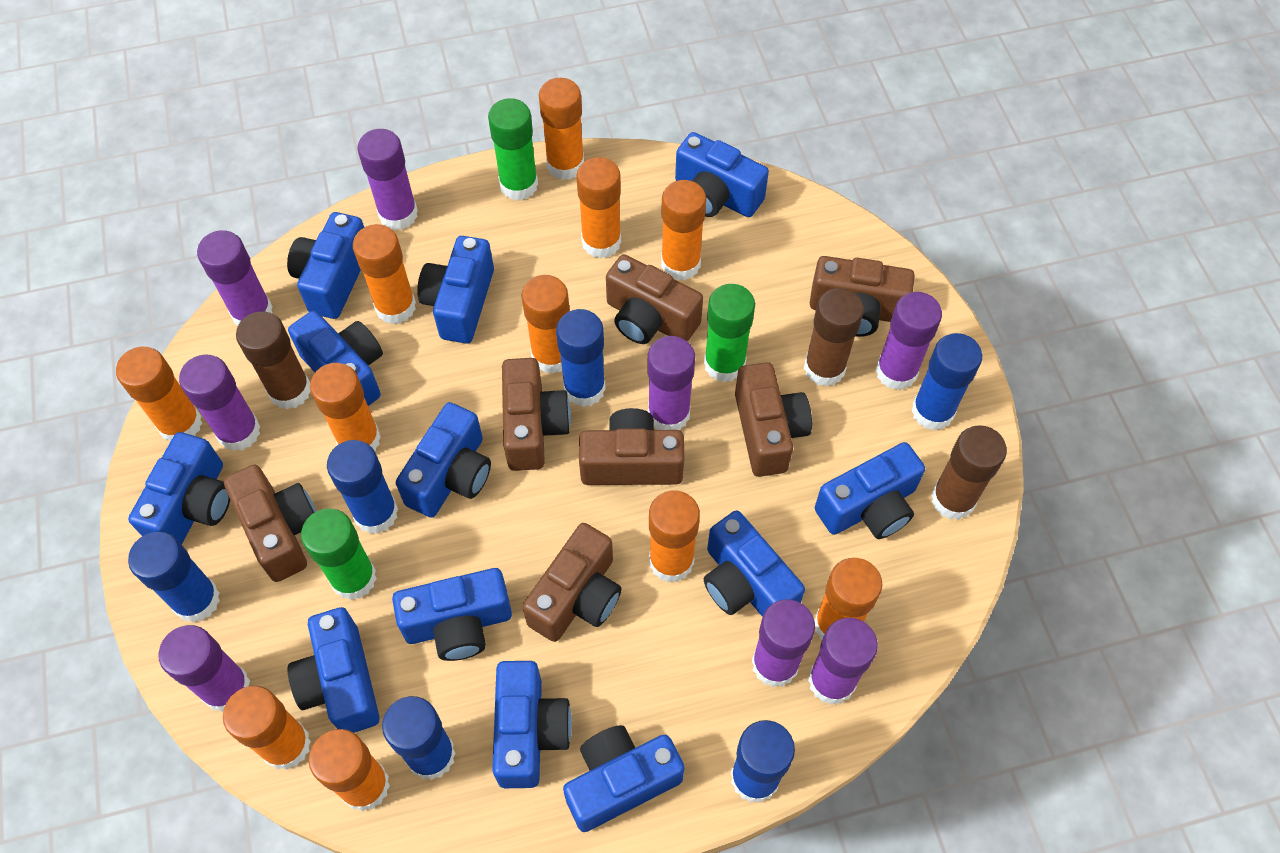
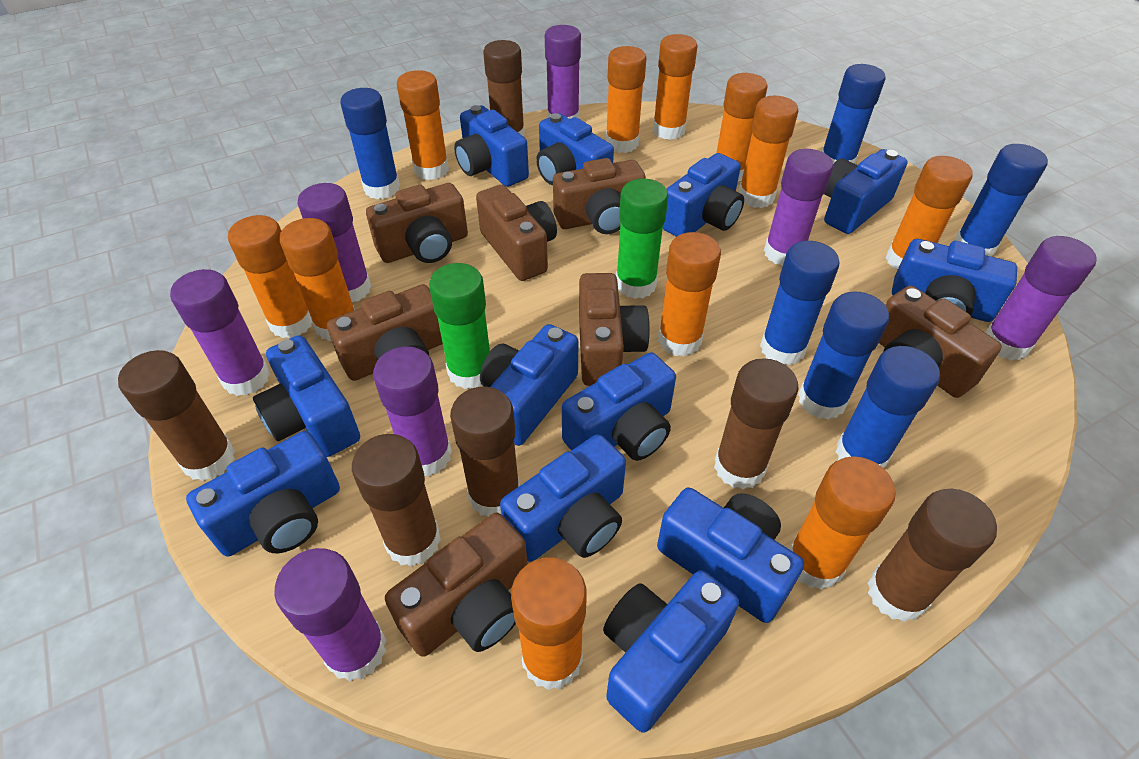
brown glue stick: [236,311,311,409] [804,288,864,387] [931,425,1007,520] = 3 -> [118,350,235,481] [352,434,441,567] [450,387,520,517] [483,40,525,137] [714,358,799,490] [868,489,997,622] = 6
green glue stick: [301,508,377,600] [488,98,538,201] [704,284,755,382] = 3 -> [429,263,490,389] [616,179,668,299] = 2
purple glue stick: [158,625,250,712] [179,354,261,451] [197,230,273,325] [357,129,418,230] [647,336,695,430] [752,600,815,687] [808,618,878,705] [876,292,942,390] = 8 -> [170,269,270,396] [274,548,386,682] [298,183,372,302] [373,346,452,477] [545,25,581,119] [764,149,833,266] [985,236,1097,360] = 7

